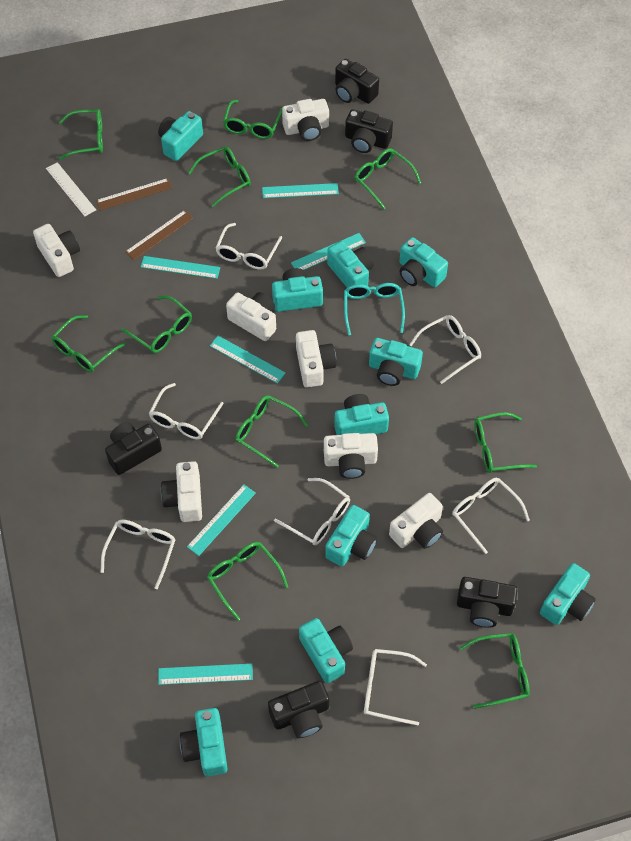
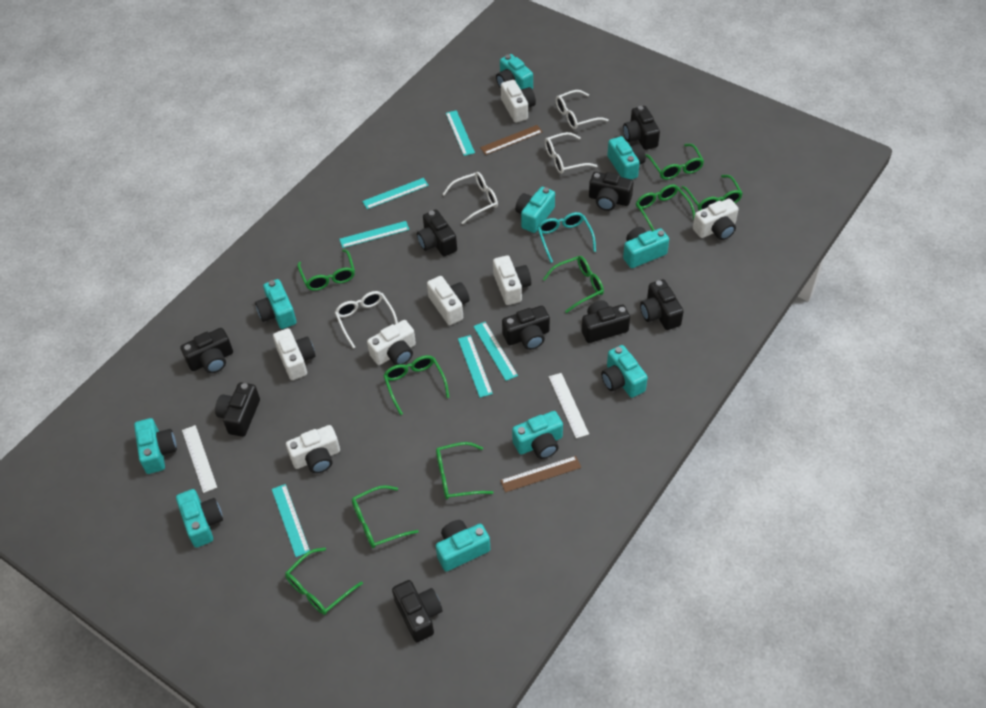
black camera: [105,422,162,475] [268,681,329,738] [335,59,379,104] [345,109,393,153] [457,577,517,628] = 5 -> [180,328,233,373] [215,382,260,437] [392,580,442,642] [417,210,457,256] [502,306,550,350] [582,300,630,343] [589,172,633,211] [623,106,660,150] [640,279,684,330] = 9
green glasses: [51,315,126,372] [59,109,103,160] [121,296,192,353] [188,146,251,207] [207,542,288,621] [223,100,282,139] [235,395,308,468] [355,148,421,209] [459,633,530,709] [474,412,537,473] = 10 -> [285,547,363,615] [297,249,355,291] [352,485,419,548] [383,355,450,415] [436,442,494,499] [543,256,604,313] [636,184,695,231] [645,144,704,180] [681,175,743,211] = 9
white glasses: [101,520,176,589] [149,383,224,439] [215,223,282,270] [274,478,350,545] [364,649,427,725] [409,315,481,384] [452,478,530,554] = 7 -> [334,291,398,348] [443,172,498,224] [545,132,597,174] [556,90,609,129] = 4
white ruler: [46,162,96,216] = 1 -> [182,425,217,493] [549,373,589,438] = 2

